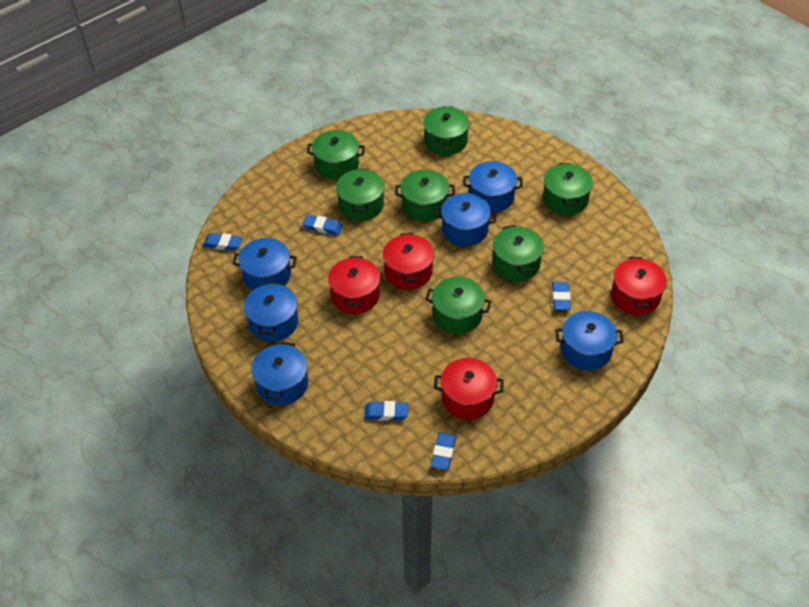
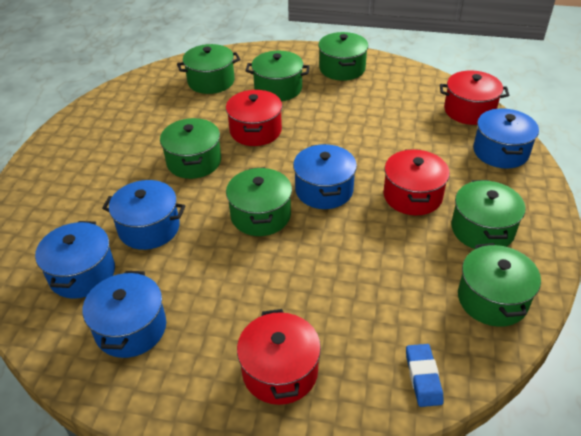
blue eraser: [203,233,243,251] [303,214,343,235] [364,401,408,421] [431,432,457,470] [552,282,571,310] = 5 -> [406,344,444,407] = 1
blue pot: [233,238,297,290] [244,282,299,341] [252,342,308,405] [435,193,497,246] [463,161,523,212] [556,311,624,370] = 6 -> [35,221,115,299] [83,271,166,358] [102,180,185,250] [293,144,357,209] [473,108,539,169] = 5

